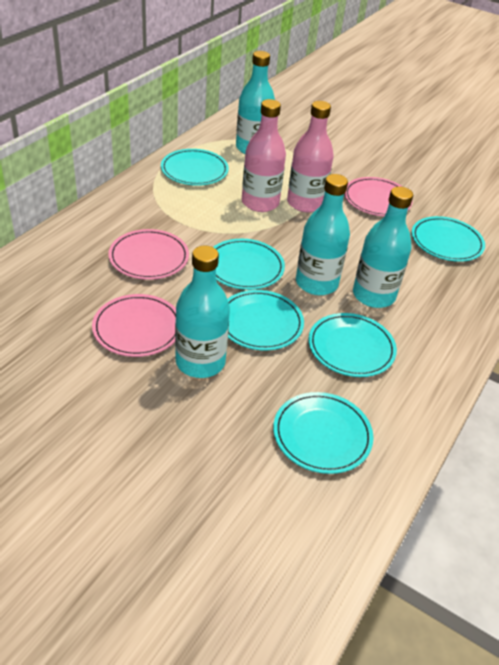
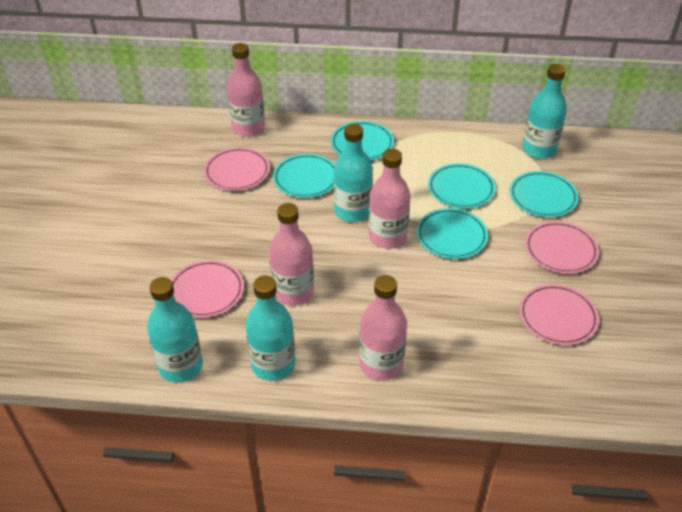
pink bottle: [242,99,286,212] [287,101,334,212] = 2 -> [227,43,265,137] [269,203,314,306] [359,275,407,381] [369,149,411,249] = 4
pink plate: [92,294,176,357] [108,229,189,280] [344,177,413,216] = 3 -> [171,260,244,318] [204,147,270,191] [519,284,599,345] [525,221,599,274] = 4
turquoise plate: [161,149,229,186] [213,239,285,290] [227,290,304,350] [273,392,374,474] [308,313,397,377] [412,216,485,262] = 6 -> [273,154,335,198] [331,121,394,161] [416,208,488,259] [428,163,496,209] [509,171,579,217] = 5

